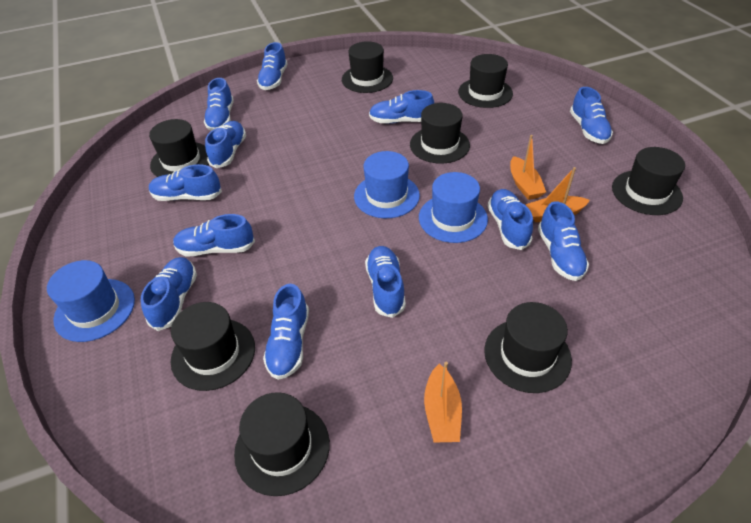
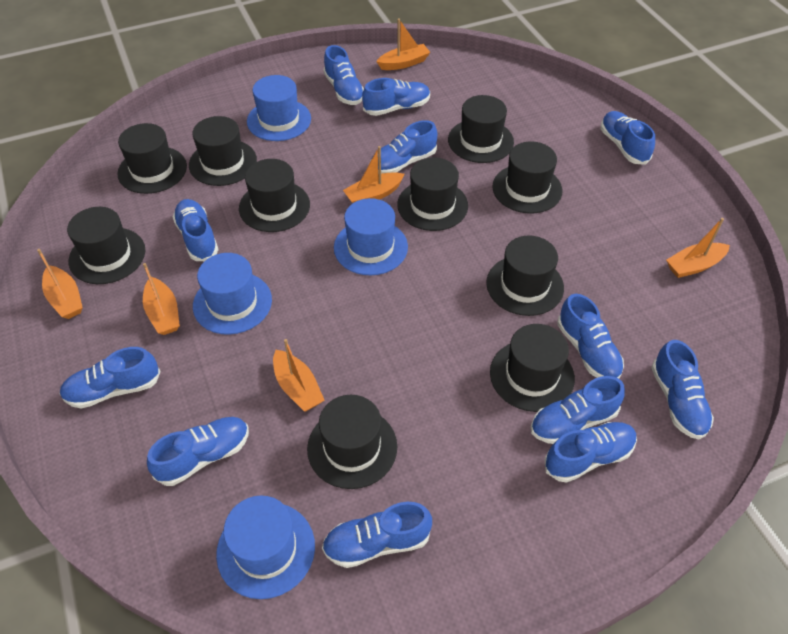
black hat: [149,119,209,177] [171,302,255,391] [234,392,330,496] [342,41,393,93] [410,103,470,164] [458,54,513,108] [484,302,572,393] [612,147,685,215] = 8 -> [67,207,145,284] [117,123,187,194] [189,116,257,186] [239,159,310,232] [307,395,397,489] [397,158,468,231] [448,95,514,163] [486,235,564,316] [490,324,575,412] [492,141,562,214] = 10
blue hat: [47,260,135,342] [354,151,420,218] [419,172,488,243] = 3 -> [193,253,272,335] [216,496,315,599] [247,75,311,141] [334,198,408,275] = 4
orange boat: [424,362,462,442] [510,135,546,200] [526,167,590,222] = 3 -> [37,249,83,319] [143,263,180,335] [273,339,324,412] [343,146,404,203] [376,18,430,70] [666,218,730,278] = 6

